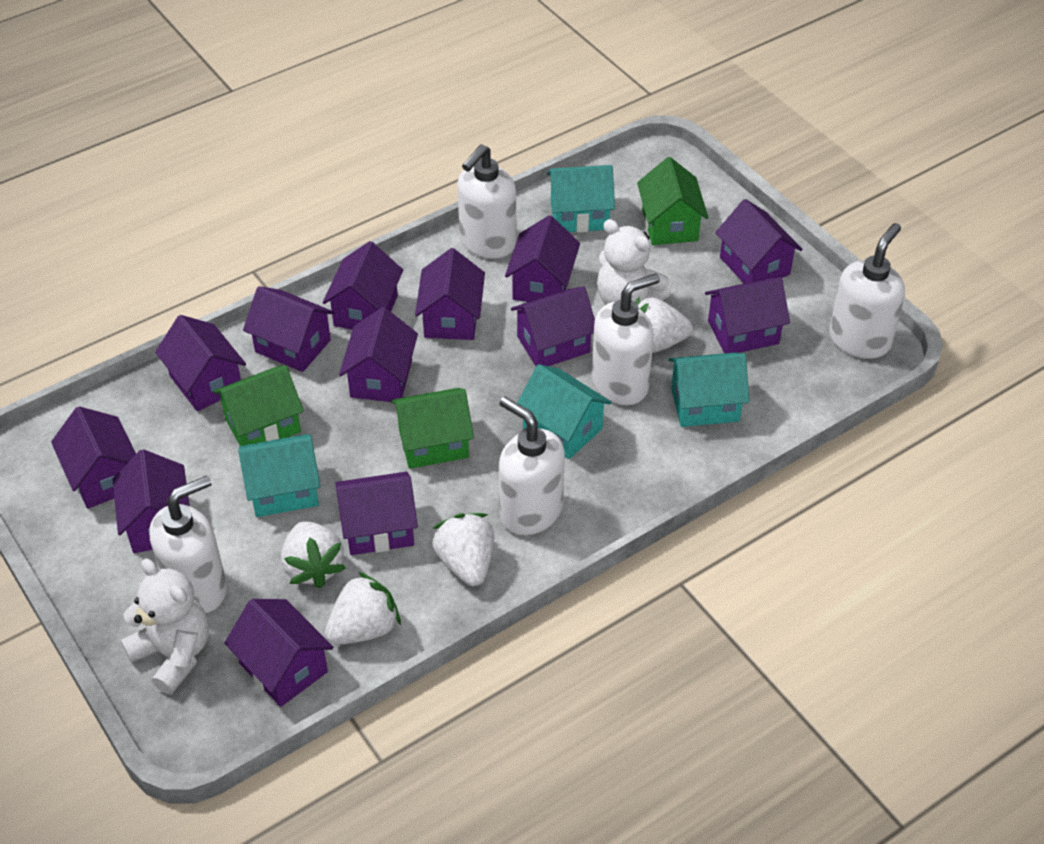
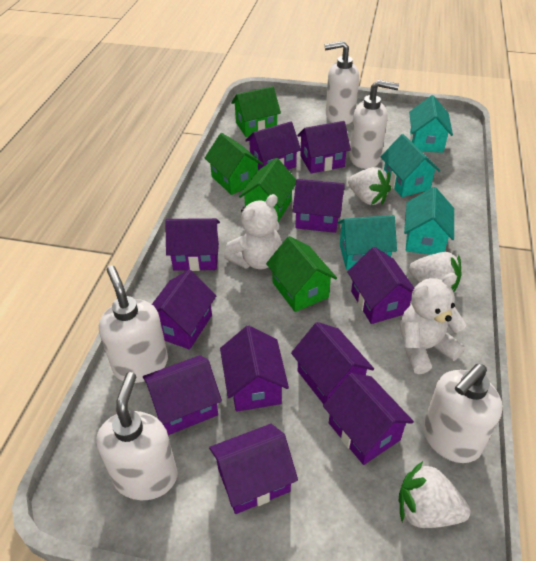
green house: [213,365,304,446] [391,388,474,469] [637,157,709,245] = 3 -> [205,133,263,195] [231,86,281,137] [239,158,296,222] [266,236,337,312] = 4
purple house: [51,406,136,509] [112,449,190,553] [155,315,246,411] [224,599,333,707] [243,286,335,372] [323,241,403,330] [335,472,418,555] [339,307,418,402] [415,248,485,340] [505,215,580,302] [511,286,595,366] [705,277,790,353] [715,199,802,283] = 13 -> [143,355,222,435] [152,270,216,350] [165,218,220,271] [209,424,298,514] [220,326,289,412] [245,122,301,170] [291,322,374,404] [293,179,344,233] [297,121,351,173] [323,373,414,465] [347,247,414,324] = 11
white strawberry: [281,521,346,589] [325,572,401,645] [432,513,494,586] [635,296,693,353] = 4 -> [348,167,391,205] [399,461,470,528] [409,252,461,292] = 3

